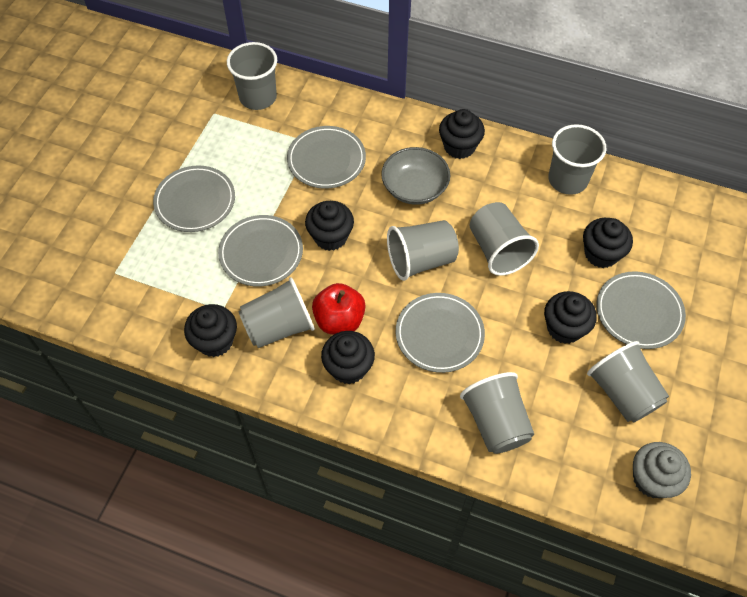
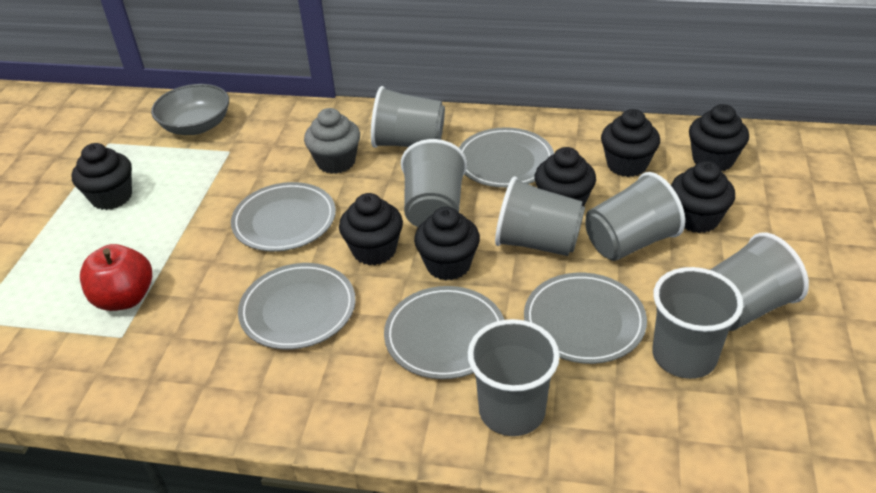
black cupcake: [184,304,237,357] [305,201,354,251] [321,331,375,384] [439,109,485,159] [544,291,597,344] [583,218,633,268] = 6 -> [72,143,132,210] [339,193,403,265] [414,207,480,281] [535,147,596,206] [601,109,660,177] [671,161,735,233] [689,104,749,171] = 7

